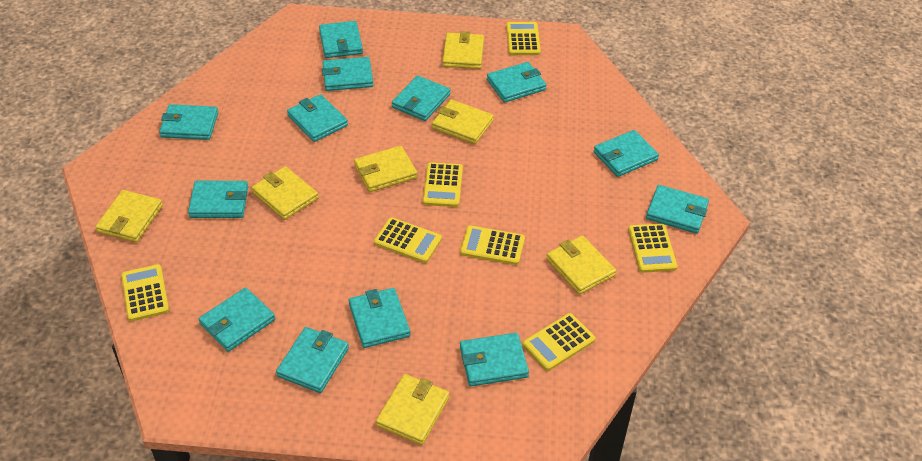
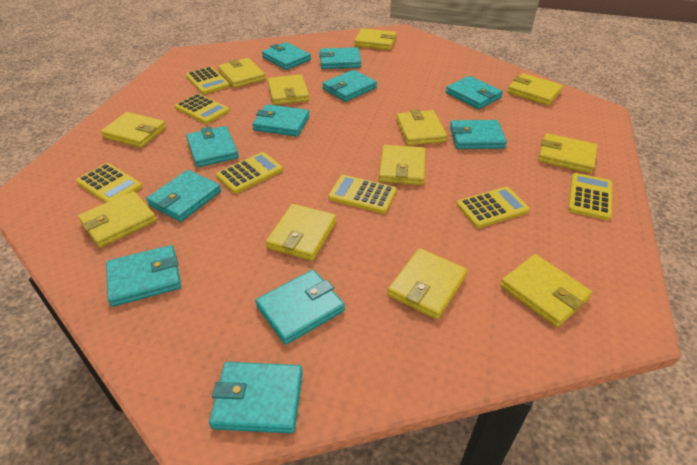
turquoise wallet: [159,104,218,140] [188,181,248,218] [199,287,275,352] [276,327,349,393] [287,94,348,142] [319,21,363,58] [322,57,373,91] [349,288,410,348] [392,75,450,121] [460,333,529,386] [487,62,546,102] [594,130,659,177] [646,185,709,234] = 13 -> [106,245,181,307] [146,170,221,222] [186,126,239,167] [209,362,303,433] [252,104,310,137] [255,270,345,345] [262,42,311,70] [319,47,361,69] [322,70,377,102] [446,76,503,109] [450,120,507,149] = 11
yellow wallet: [95,190,163,242] [251,166,319,220] [354,146,417,192] [376,374,450,445] [432,100,494,144] [442,31,484,69] [546,235,616,294] = 7 -> [78,191,157,248] [100,112,166,148] [218,58,266,88] [266,204,336,261] [268,74,309,105] [354,28,397,50] [379,145,425,185] [387,248,467,319] [396,109,447,146] [500,254,592,327] [507,73,563,105] [538,133,598,173] = 12

